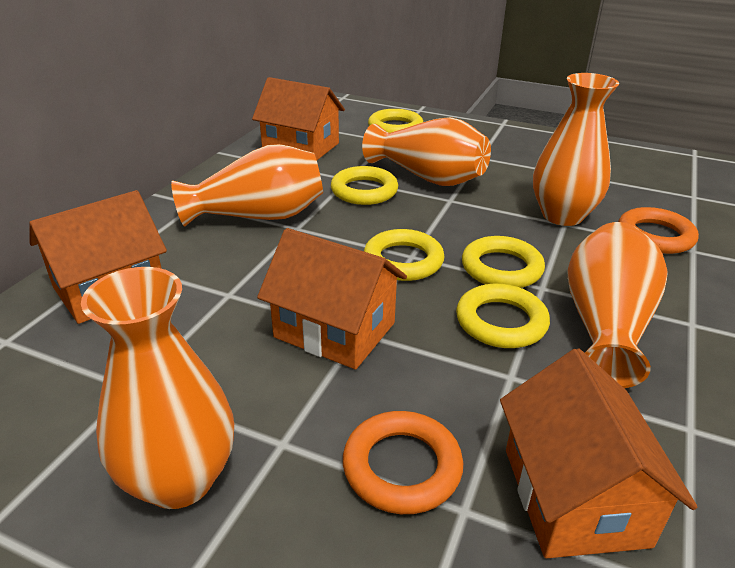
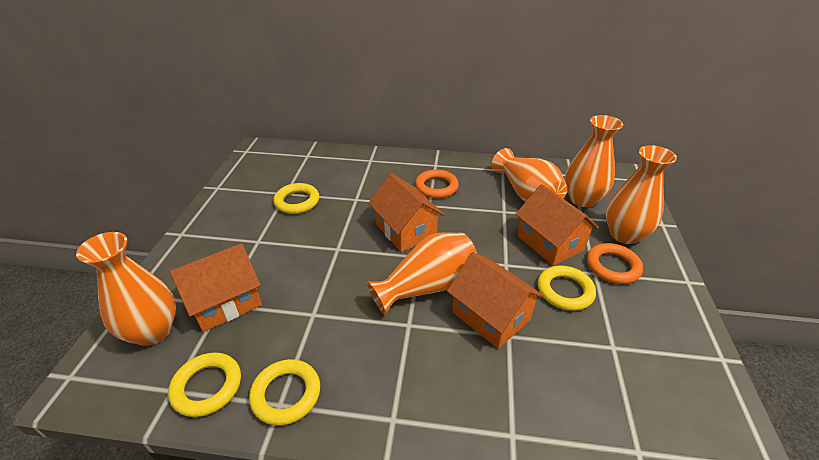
yellow ring: [331,166,398,205] [364,229,445,281] [368,109,423,133] [456,284,550,348] [462,236,545,288] = 5 -> [168,352,241,417] [249,359,320,426] [273,183,319,214] [538,266,596,311] = 4

